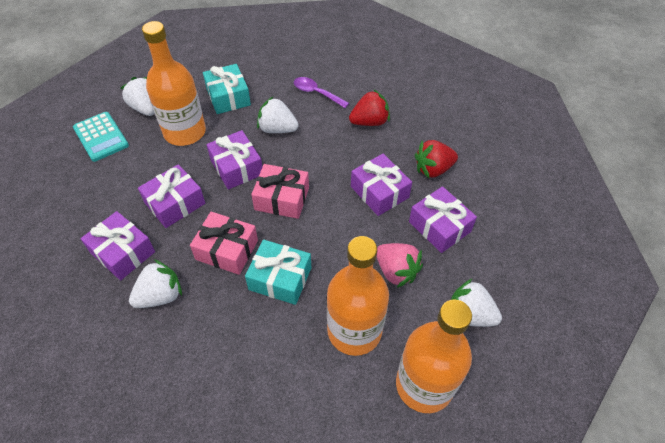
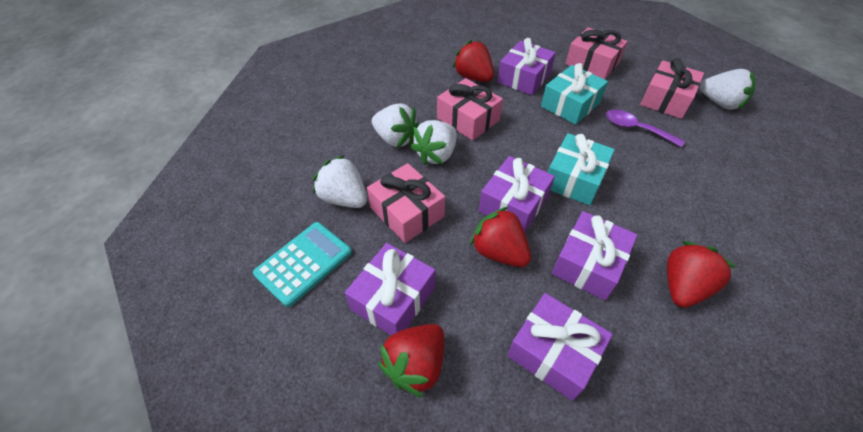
orange bottle: [142,21,206,146] [327,236,389,356] [396,300,472,413] = 3 -> none = 0
pink gift: [190,212,258,275] [251,164,309,219] = 2 -> [367,163,445,243] [437,78,503,140] [566,27,628,80] [640,58,704,119] = 4
pink strawberry: [377,243,423,288] = 1 -> none = 0
red strawberry: [349,90,390,126] [415,140,458,178] = 2 -> [378,324,444,398] [453,39,494,82] [470,207,531,267] [667,241,736,308] = 4

